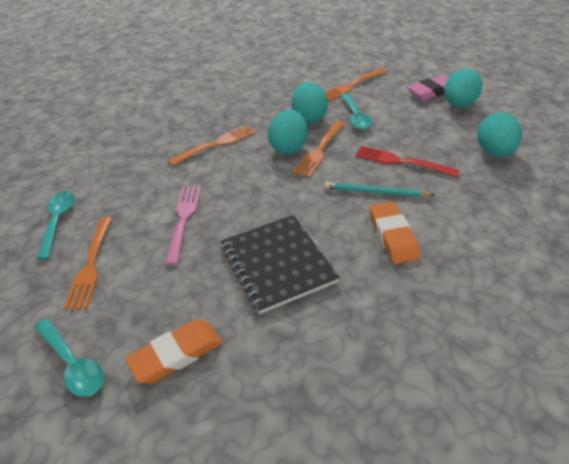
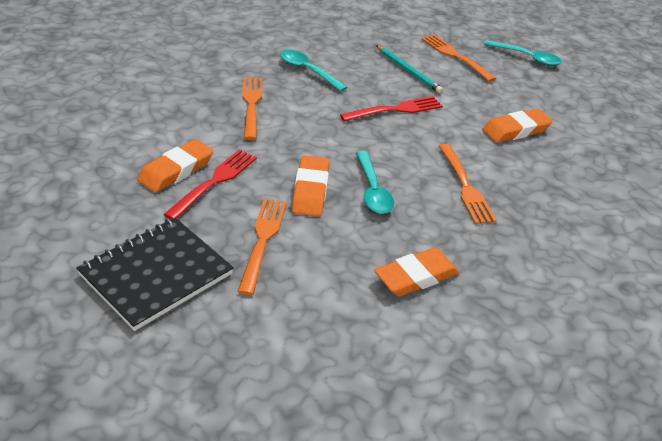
orange eraser: [125,319,222,384] [369,202,420,264] = 2 -> [137,139,213,193] [292,156,329,217] [374,248,459,297] [482,109,552,143] = 4
pink eraser: [407,75,448,100] = 1 -> none = 0
pink fork: [165,186,201,265] = 1 -> none = 0
red fork: [355,146,459,177] = 1 -> [164,150,257,220] [340,96,443,122] = 2
turquoise egg: [268,109,307,154] [291,82,328,123] [444,69,482,107] [477,112,522,157] = 4 -> none = 0

